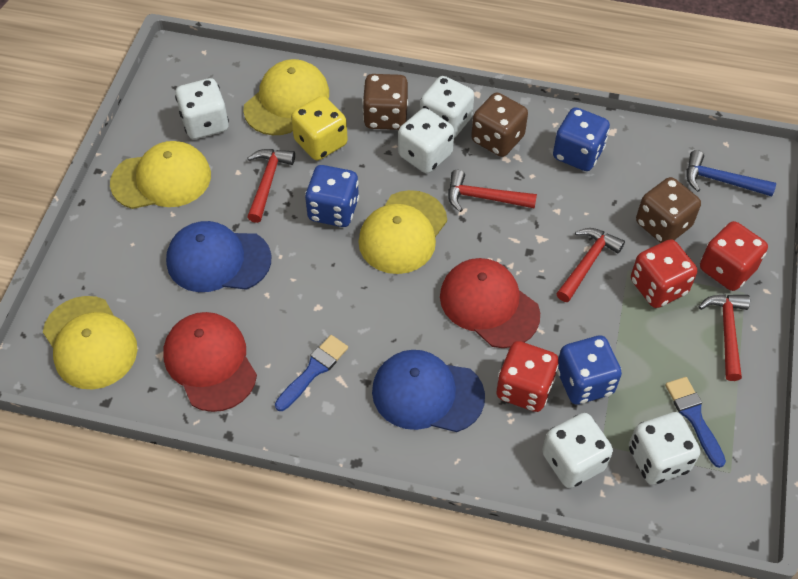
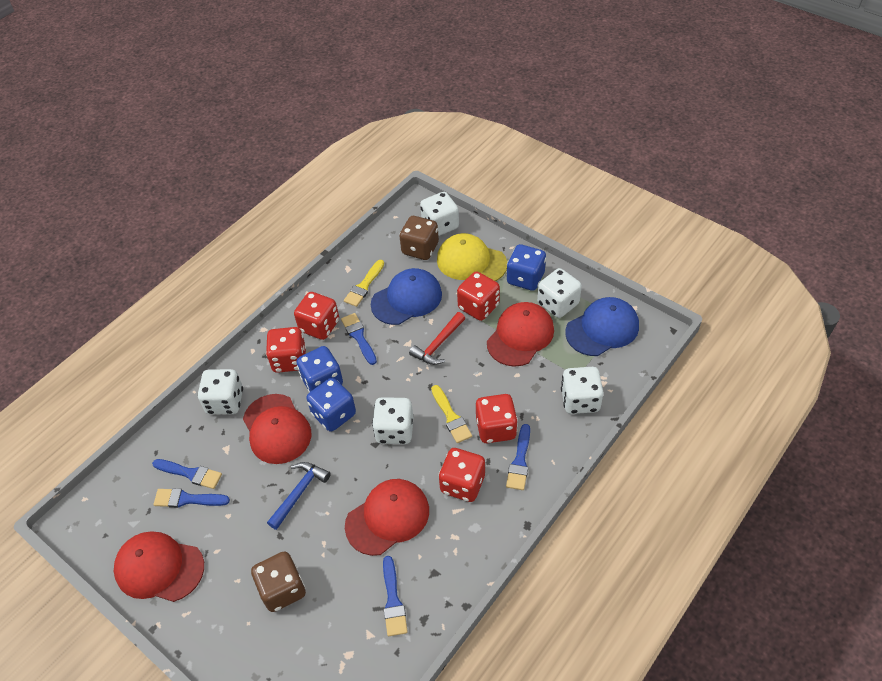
blue brush: [275,335,348,411] [665,377,726,468] = 2 -> [152,459,222,489] [153,488,230,508] [341,313,377,365] [383,556,408,636] [506,424,530,490] = 5
brown dice: [362,74,408,130] [471,92,528,157] [636,177,701,243] = 3 -> [251,551,306,612] [400,216,439,260] = 2
red cap: [163,312,257,412] [440,258,540,348] = 2 -> [114,532,204,602] [243,394,311,464] [345,479,429,556] [487,302,554,367] = 4
red dice: [496,341,559,412] [631,239,697,308] [700,221,768,291] = 3 -> [266,327,306,373] [294,292,339,340] [439,448,485,502] [457,271,500,321] [476,394,518,443] = 5
red hammer: [247,149,295,223] [448,170,537,212] [556,228,625,302] [699,294,750,381] = 4 -> [409,312,465,365] = 1
yellow brush: none = 0 -> [344,260,384,307] [431,385,472,443] = 2
yellow cap: [43,296,137,389] [110,141,211,209] [243,59,329,135] [358,190,447,274] = 4 -> [437,233,507,281] = 1
yellow dice: [291,96,348,160] = 1 -> none = 0

